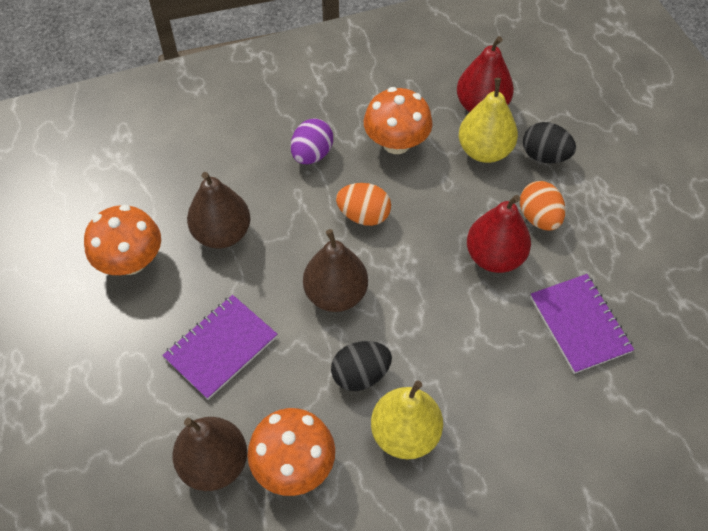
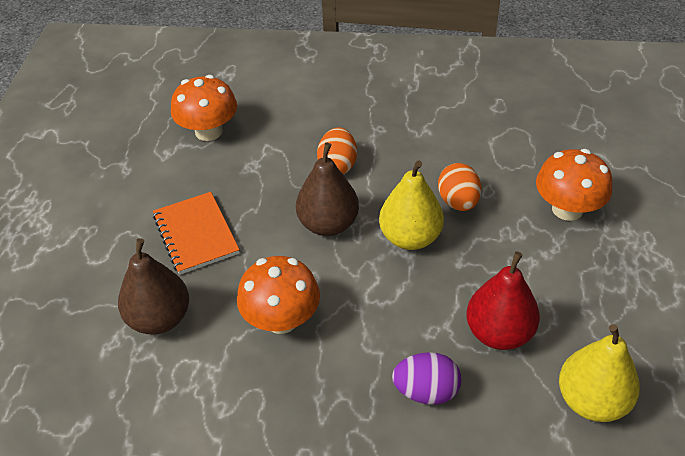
black egg: [331,341,392,391] [523,122,576,163] = 2 -> none = 0
brown pear: [172,417,247,491] [187,172,250,249] [303,229,368,312] = 3 -> [118,238,189,335] [296,143,359,236] = 2
orange notebook: none = 0 -> [153,192,240,275] = 1
purple notebook: [162,295,278,400] [530,274,634,374] = 2 -> none = 0
red pear: [457,36,514,112] [467,195,531,273] = 2 -> [466,251,540,350] = 1

